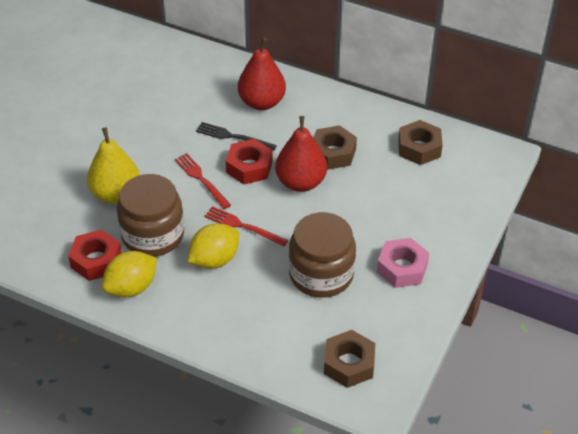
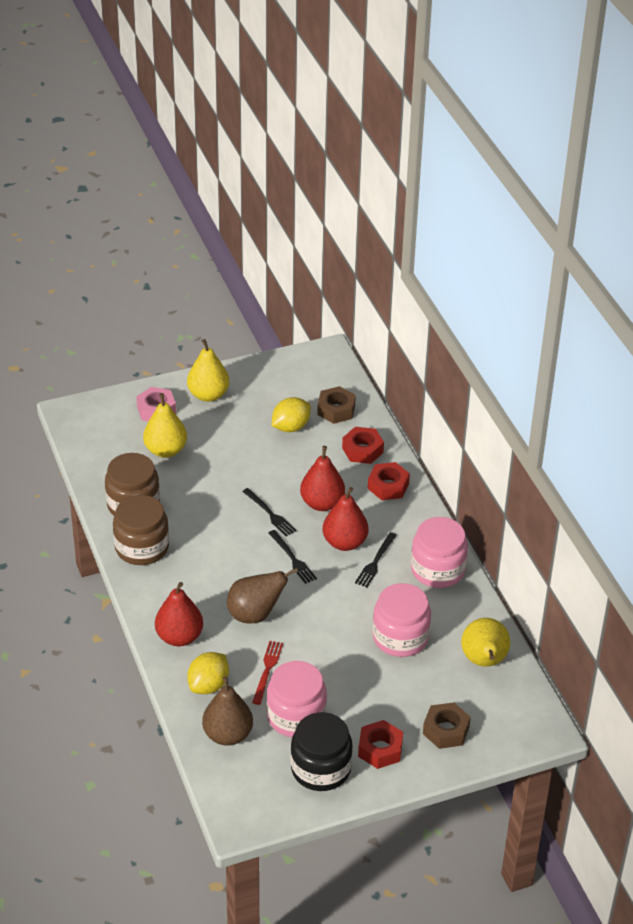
black fork: [196,122,277,151] = 1 -> [242,488,297,537] [268,530,317,584] [355,532,397,587] = 3
black jar: none = 0 -> [291,712,353,791] = 1
brown nut: [313,125,357,170] [324,330,375,388] [398,120,443,165] = 3 -> [317,386,356,424] [423,702,471,749] = 2
brown pear: none = 0 -> [202,676,253,746] [227,568,298,623] = 2
pink jar: none = 0 -> [267,661,327,737] [373,583,431,657] [411,517,468,588] = 3
red fork: [175,153,231,209] [204,206,288,247] = 2 -> [252,641,283,705] = 1
red nut: [68,229,122,281] [226,139,272,184] = 2 -> [342,427,384,464] [358,720,403,769] [368,462,410,500] = 3
red pear: [238,37,286,110] [275,116,327,192] = 2 -> [155,582,203,646] [300,446,345,511] [323,487,368,551] = 3
yellow pear: [87,127,140,204] = 1 -> [143,393,187,458] [187,339,229,402] [461,618,510,667] = 3

